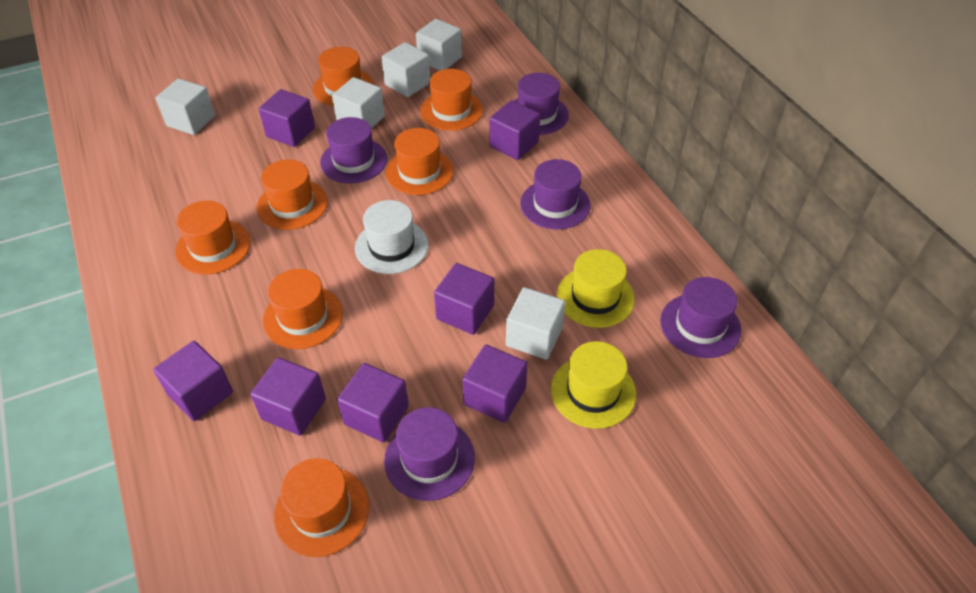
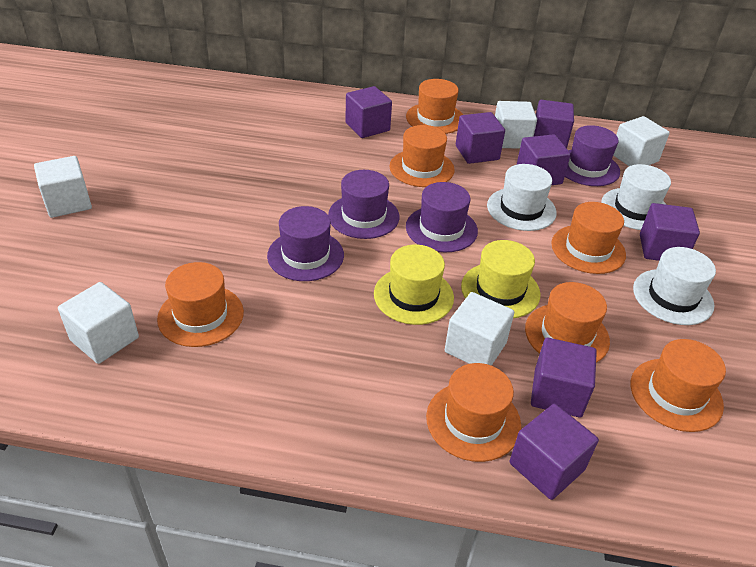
purple hat: [320,117,387,183] [384,407,475,501] [514,73,569,135] [520,159,590,230] [660,277,741,358] = 5 -> [267,206,344,281] [328,170,399,239] [406,182,478,252] [565,125,620,186] = 4
white hat: [355,200,428,274] = 1 -> [487,164,557,231] [601,164,671,230] [633,247,716,325] = 3

